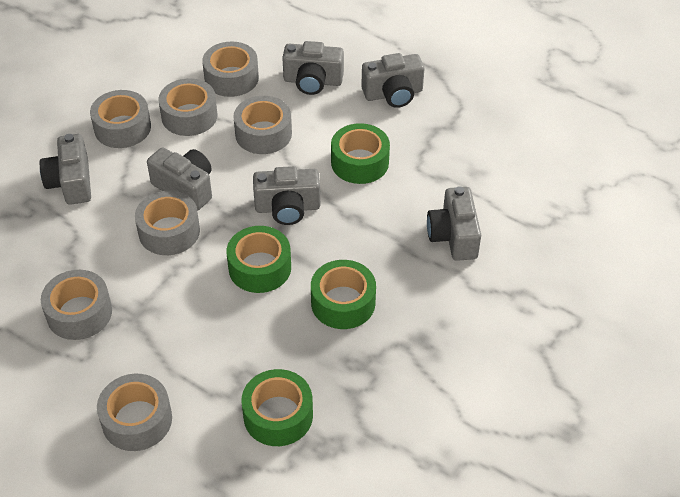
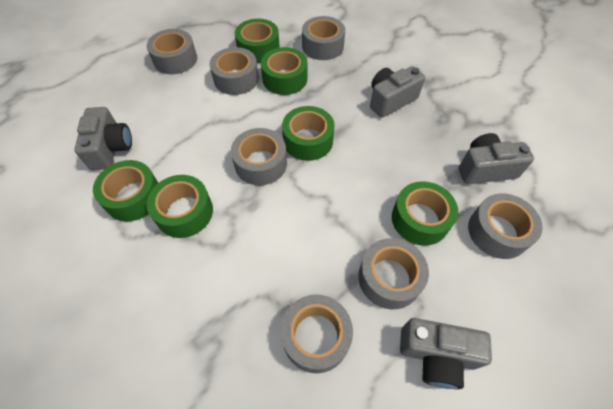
green tape: [226,226,291,293] [241,369,313,446] [311,260,376,329] [331,123,390,184] = 4 -> [93,160,158,222] [147,175,213,238] [235,19,280,63] [261,47,307,95] [282,106,335,161] [392,181,458,246] = 6
grey camera: [40,134,91,205] [147,147,212,211] [253,166,320,225] [282,41,344,95] [361,53,424,108] [427,186,481,261] = 6 -> [74,107,132,170] [370,66,425,118] [400,318,492,389] [459,133,534,184] = 4

